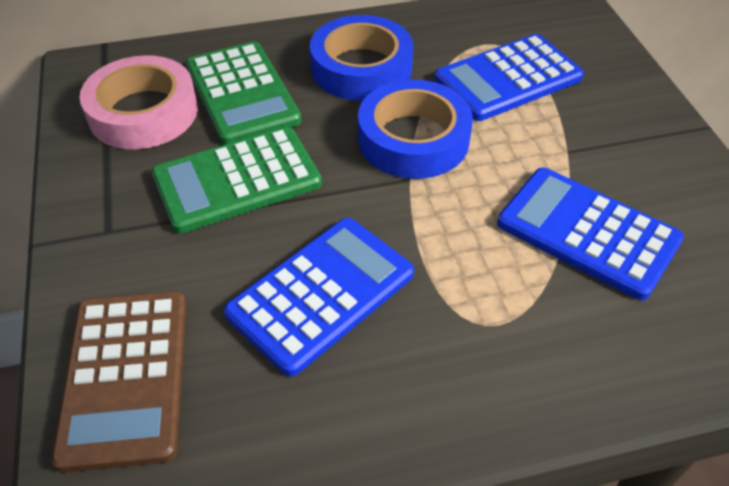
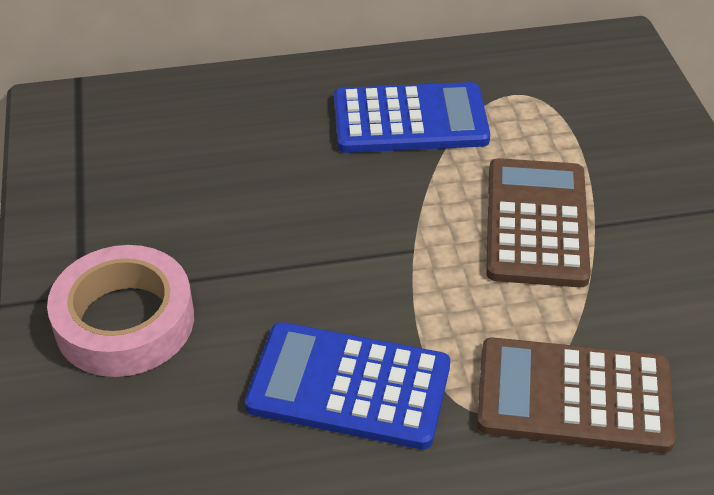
blue calculator: [224,218,414,377] [434,34,584,121] [497,167,684,300] = 3 -> [245,322,450,449] [334,82,490,153] = 2
blue tape: [310,15,413,101] [358,79,473,179] = 2 -> none = 0
brown calculator: [51,291,186,473] = 1 -> [477,337,676,453] [486,158,591,287] = 2
green calculator: [152,127,322,233] [186,42,301,145] = 2 -> none = 0

